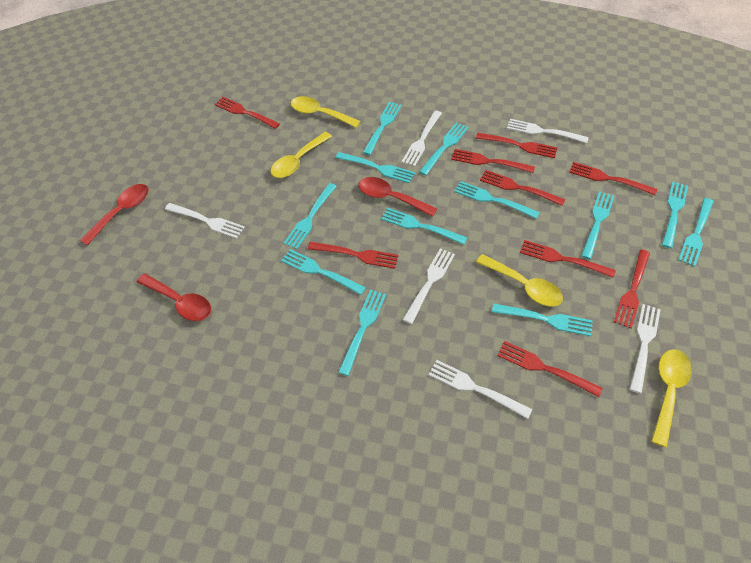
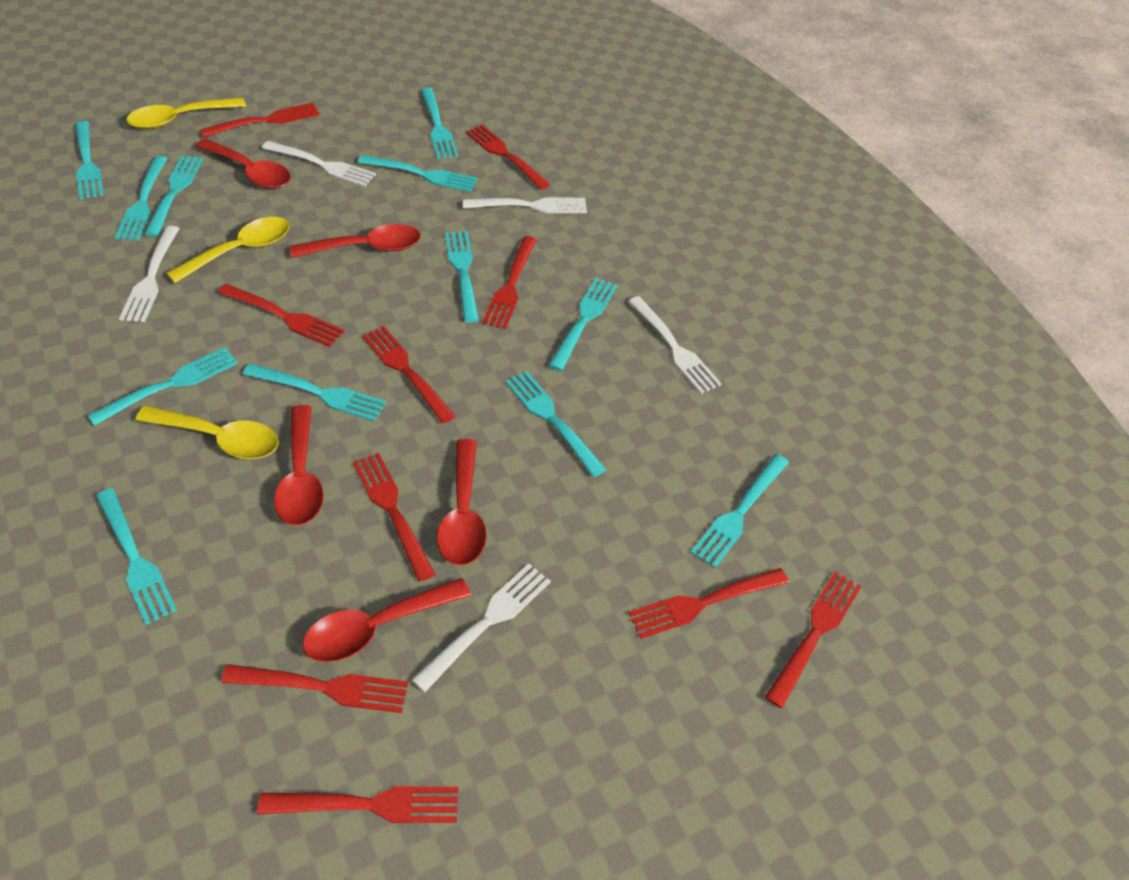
red fork: [214,97,280,129] [308,242,399,269] [451,149,535,173] [476,132,557,158] [480,170,565,206] [497,341,603,397] [520,240,616,278] [569,162,657,195] [614,249,650,328] = 9 -> [200,103,320,137] [218,284,345,347] [221,664,408,713] [257,786,458,823] [353,453,435,581] [362,326,456,423] [466,125,550,189] [482,236,537,329] [628,568,789,639] [765,571,861,708] = 10
red spoon: [80,184,149,246] [137,273,211,321] [358,177,437,217] = 3 -> [195,138,291,189] [274,405,324,526] [290,224,421,258] [302,578,471,662] [437,439,487,566] = 5
white fork: [165,203,245,239] [402,110,442,166] [403,248,455,324] [429,360,532,419] [507,119,589,143] [630,304,661,394] = 6 -> [119,226,180,322] [262,141,376,187] [411,563,551,692] [463,197,587,213] [628,296,722,394] = 5
yellow spoon: [270,132,332,178] [291,96,360,128] [476,254,563,307] [651,349,692,447] = 4 -> [127,97,246,129] [136,406,279,459] [167,217,290,283] = 3

